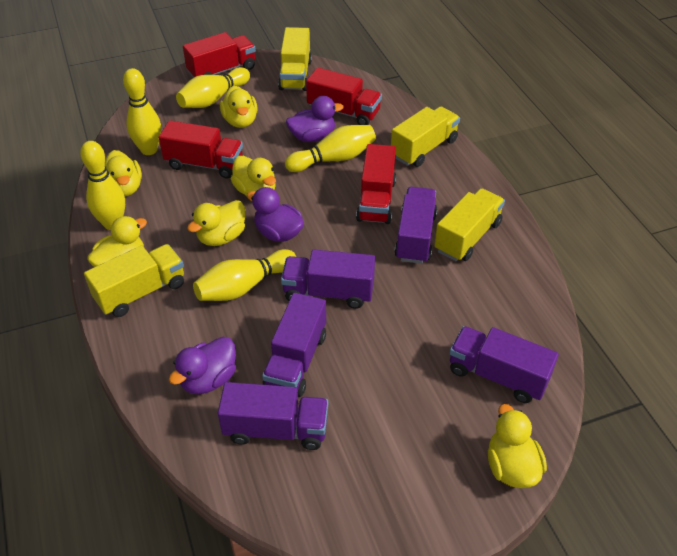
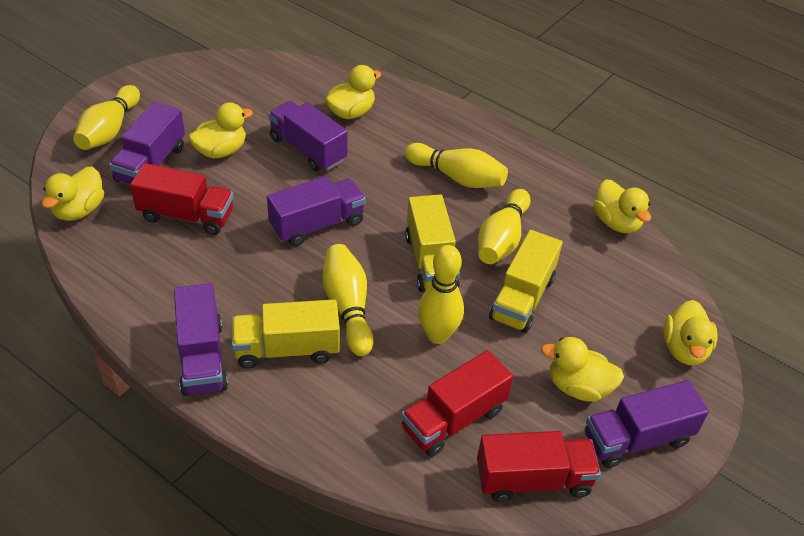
purple duck: [169,337,236,394] [247,187,304,242] [286,96,344,142] = 3 -> none = 0
red truck: [159,120,243,178] [183,32,256,78] [306,68,382,125] [356,144,396,224] = 4 -> [130,163,233,235] [401,350,513,457] [477,431,601,502] = 3
yellow truck: [84,244,184,317] [278,27,312,91] [391,106,460,167] [434,188,505,261] = 4 -> [232,299,340,369] [405,194,460,292] [489,230,562,333] = 3

